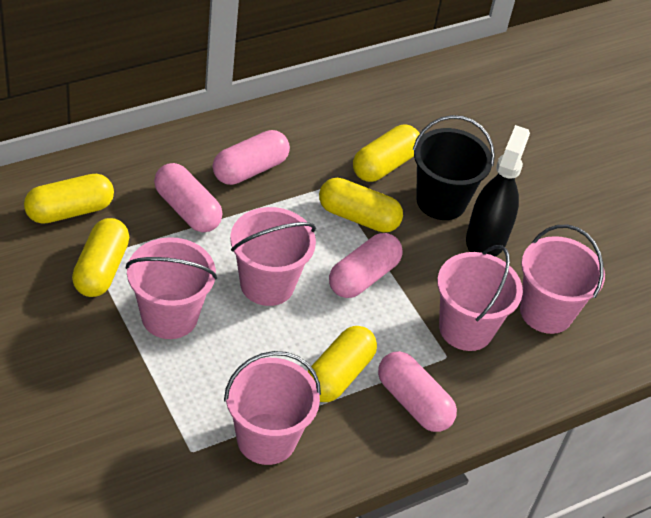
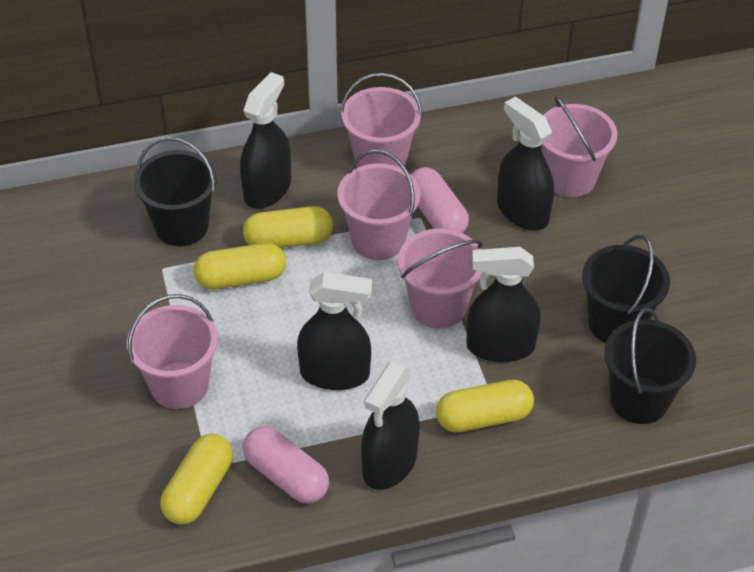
black bucket: [413,115,495,220] = 1 -> [134,137,217,246] [582,235,670,343] [604,308,696,424] = 3
black spray bottle: [466,125,530,257] = 1 -> [240,72,291,208] [297,272,372,390] [361,361,420,490] [466,247,541,362] [497,97,554,231] = 5
pink capsule: [154,163,222,232] [213,130,290,185] [329,233,403,298] [378,351,457,432] = 4 -> [243,426,329,504] [411,167,469,233] = 2
yellow capsule: [24,174,114,224] [72,218,129,297] [307,326,377,402] [319,178,403,232] [353,125,420,182] = 5 -> [160,434,233,525] [194,243,286,290] [243,206,333,248] [436,380,534,433] = 4

